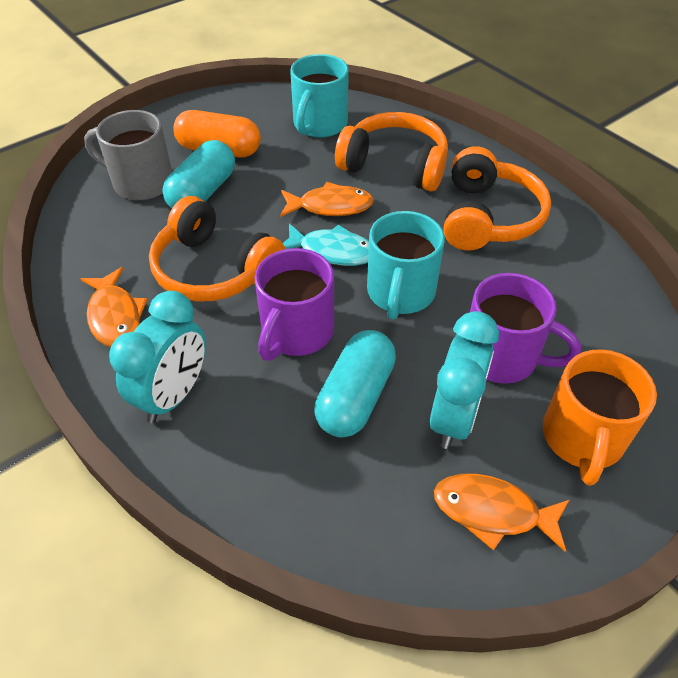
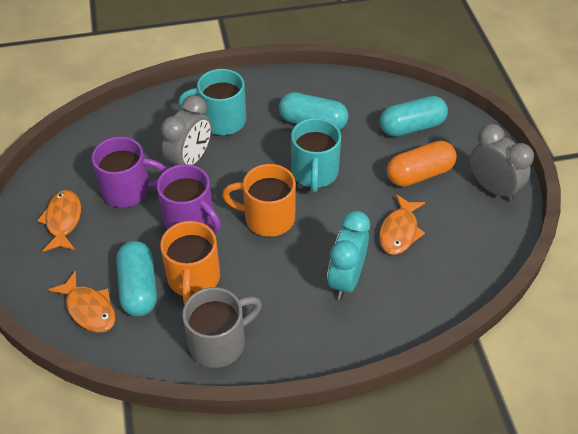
grey clock: none = 0 -> [161,95,211,165] [470,124,534,202] = 2
orange headphones: [149,196,285,302] [335,112,448,191] [444,146,551,251] = 3 -> none = 0
orange mug: [543,349,657,486] = 1 -> [160,221,220,304] [222,164,296,237] = 2
turquoise capsule: [162,140,235,208] [314,330,396,438] = 2 -> [116,241,157,317] [279,92,349,130] [380,96,448,137] = 3
turquoise clock: [109,291,206,423] [430,311,499,449] = 2 -> [327,211,370,300] = 1
turquoise fish: [283,223,369,266] = 1 -> none = 0

